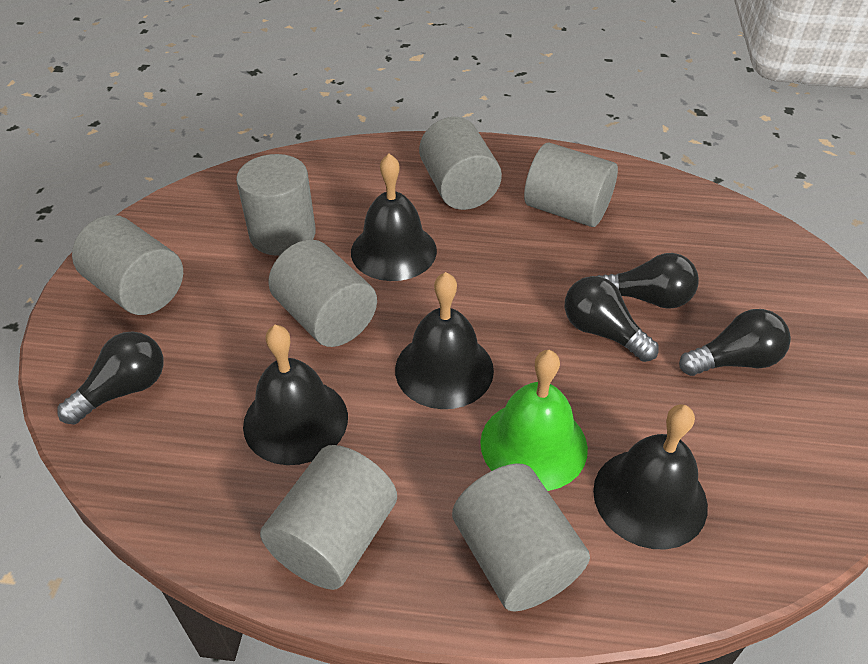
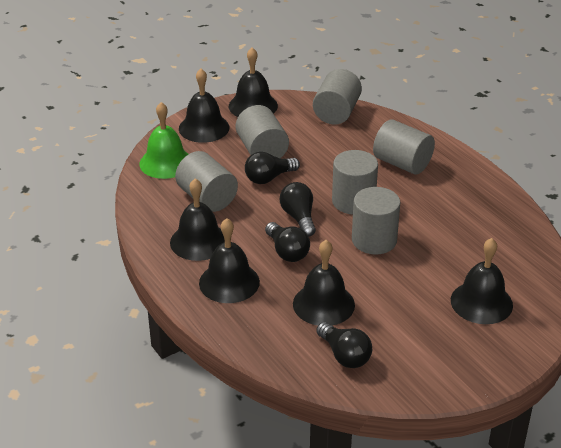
black bell: [243,325,348,465] [351,154,437,281] [395,272,494,409] [593,404,708,549] = 4 -> [170,178,225,261] [179,69,229,143] [199,218,260,303] [229,47,278,117] [293,240,355,326] [451,238,513,324] = 6
grey cylinder: [72,215,183,315] [236,154,316,256] [260,445,397,590] [268,239,377,347] [419,117,502,210] [452,463,590,612] [524,143,618,227] = 7 -> [175,151,238,212] [236,105,289,158] [313,69,362,125] [332,150,378,214] [352,187,400,255] [373,119,435,175] = 6

